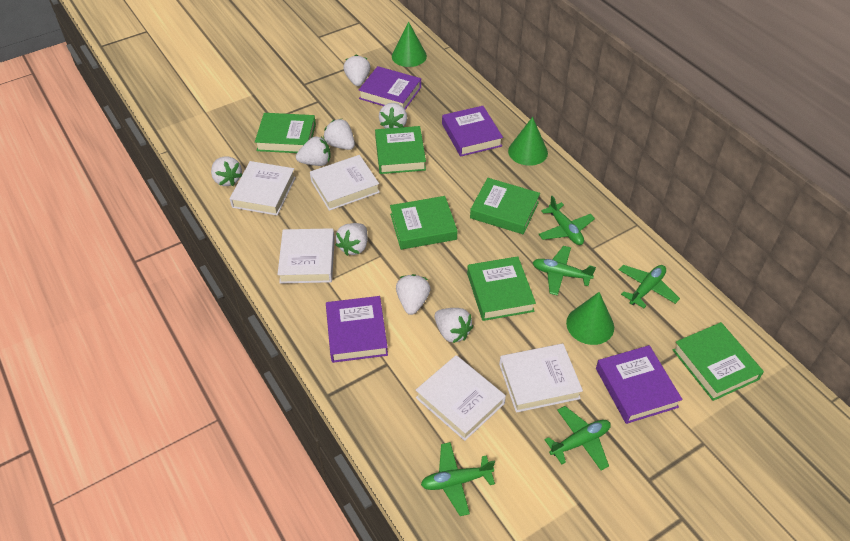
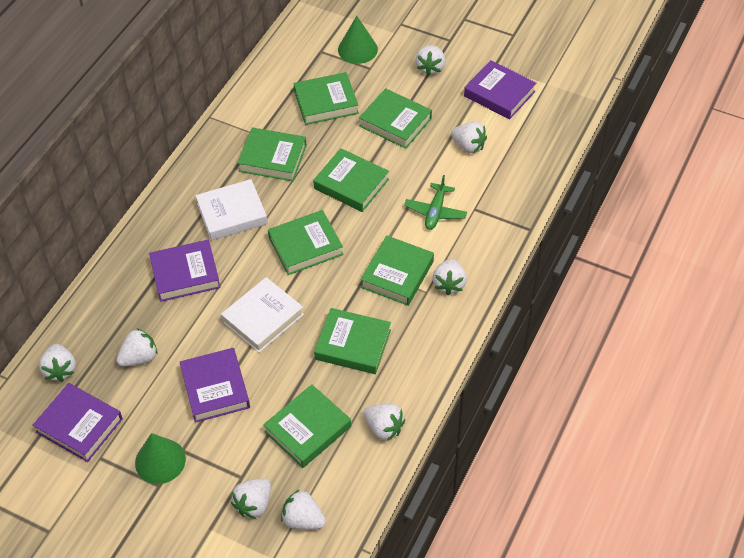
green book: [255,113,316,153] [375,126,426,174] [390,196,458,250] [467,256,536,321] [470,178,540,234] [673,322,764,401] = 6 -> [237,128,307,181] [263,384,351,468] [268,210,343,275] [294,72,359,125] [313,148,389,212] [314,308,391,374] [359,88,432,149] [360,235,434,306] = 8
green cone: [392,21,427,67] [508,117,548,166] [566,292,614,345] = 3 -> [135,433,186,484] [338,16,378,64] = 2
green plane: [421,442,495,516] [532,246,596,296] [538,196,595,245] [544,406,611,471] [619,265,680,308] = 5 -> [404,175,467,230] = 1
white book: [230,161,296,216] [277,228,335,284] [310,155,380,211] [416,355,506,441] [499,344,583,413] = 5 -> [195,179,268,241] [221,277,304,353] = 2

